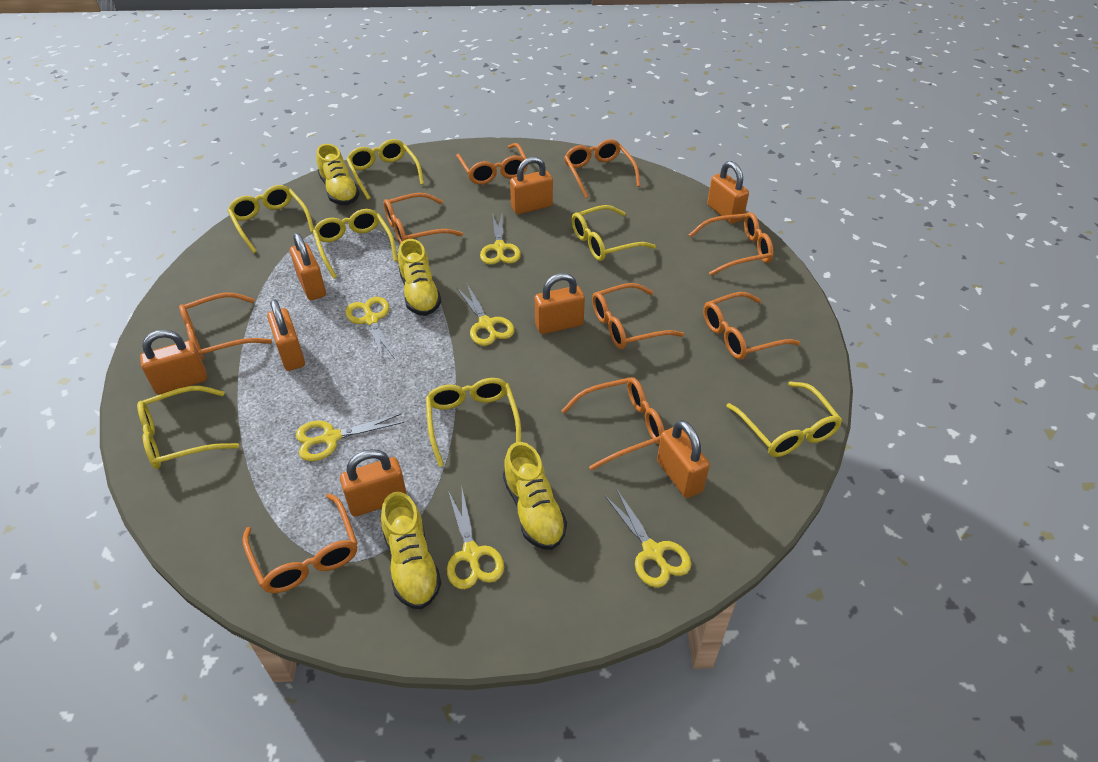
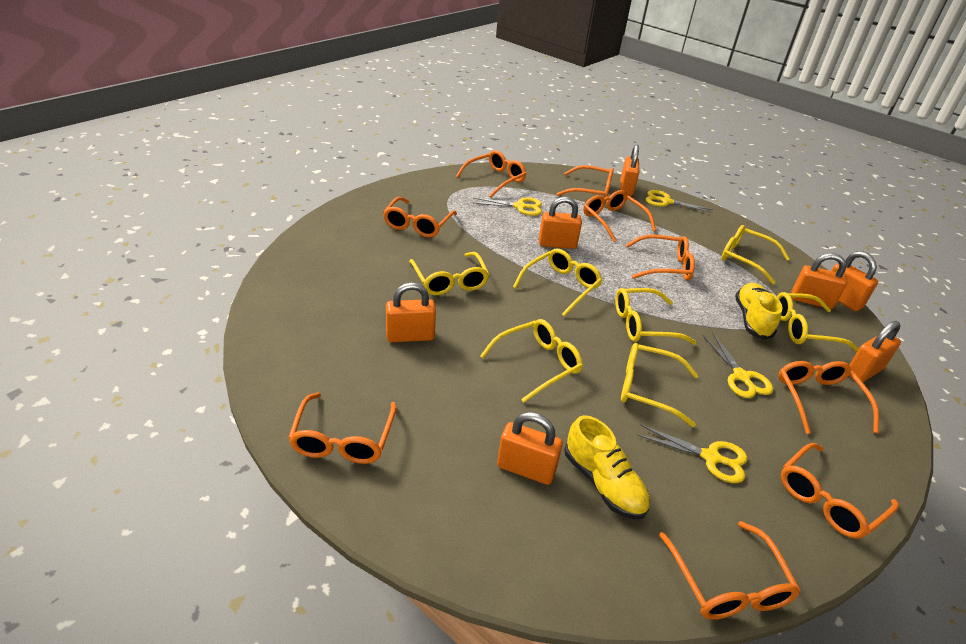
orange padlock: [140,330,207,394] [267,299,305,371] [290,233,326,300] [340,449,407,517] [510,157,553,214] [535,273,585,334] [657,420,710,498] [707,161,749,224] = 8 -> [386,283,436,342] [497,412,563,485] [539,197,582,249] [620,145,639,196] [791,253,847,309] [832,251,878,311] [849,321,901,382] = 7
yellow scissors: [296,413,404,461] [345,297,395,361] [447,489,504,589] [456,284,514,346] [480,213,521,265] [604,488,691,588] = 6 -> [472,197,542,216] [637,425,748,483] [645,190,713,213] [702,332,773,398] = 4
yellow shoe: [316,144,360,205] [381,492,442,610] [398,239,441,316] [503,442,567,550] = 4 -> [564,415,650,519] [735,283,782,340] = 2

